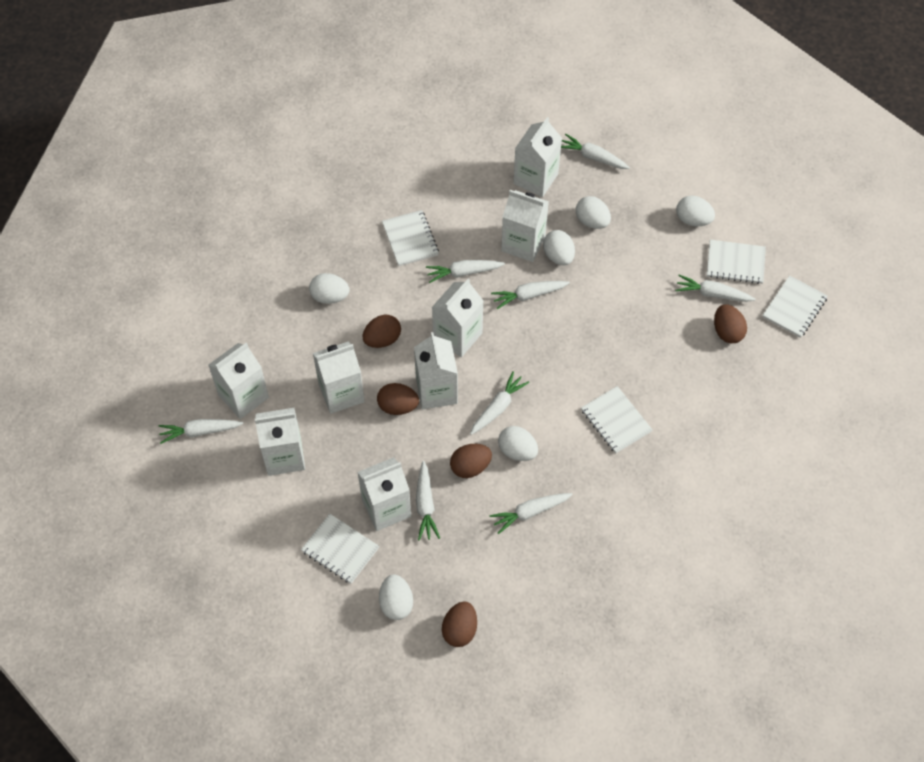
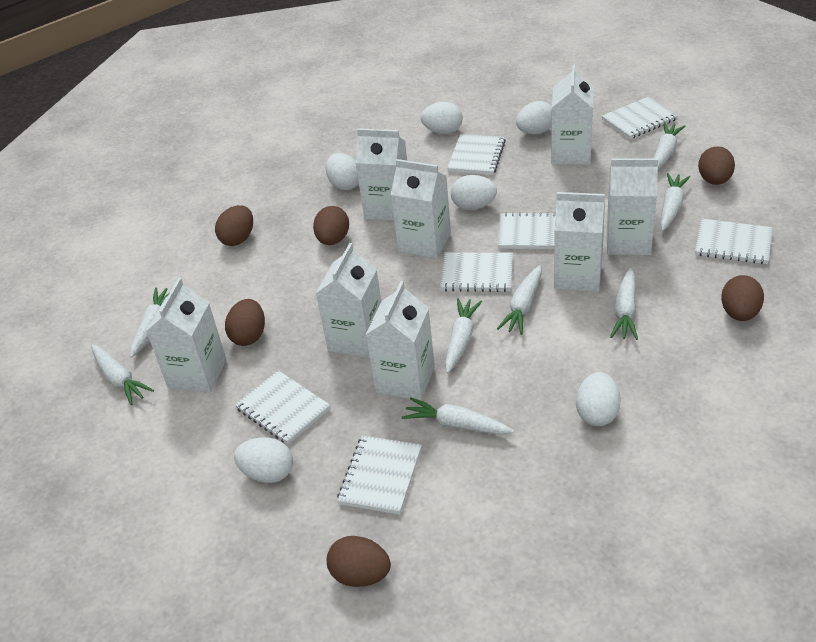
brown egg: [363,315,401,348] [377,383,419,415] [442,601,477,647] [450,444,492,478] [714,304,747,343] = 5 -> [215,205,253,246] [225,299,265,346] [313,206,349,245] [327,536,391,587] [698,146,735,185] [721,275,764,321] = 6
white notebook: [301,514,379,584] [382,210,439,266] [581,386,653,454] [707,240,766,284] [763,275,828,338] = 5 -> [235,370,331,444] [337,435,422,514] [440,253,513,292] [447,134,506,175] [498,212,556,249] [602,96,678,139] [695,219,773,264] = 7

